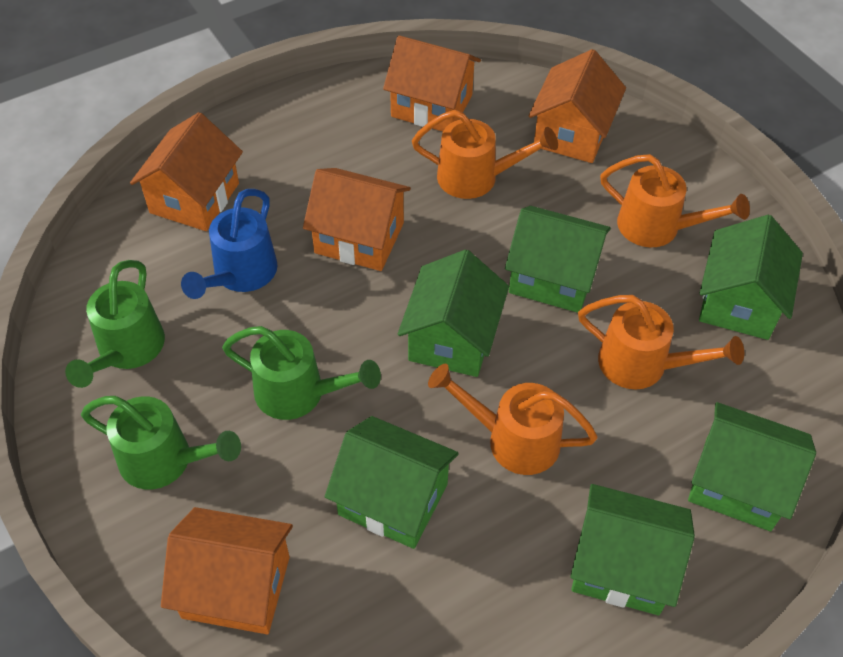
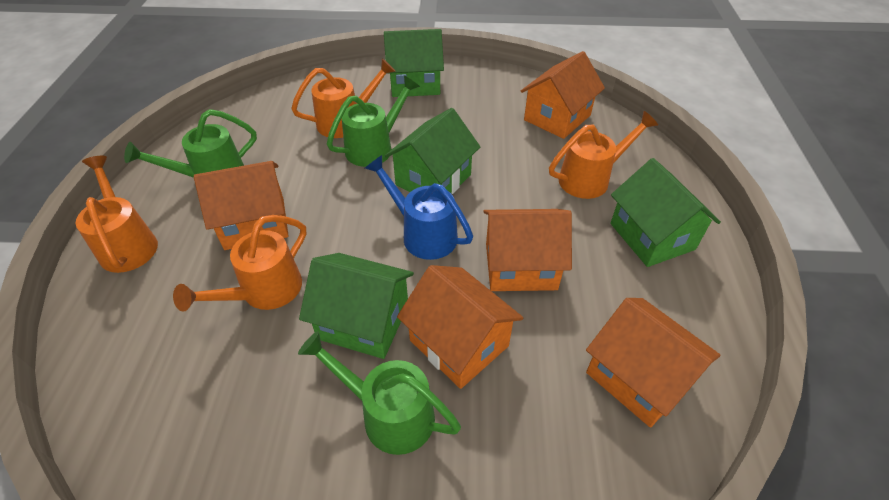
green house: [325,416,459,549] [398,250,509,377] [505,206,611,313] [570,484,695,615] [688,402,816,531] [699,215,803,340] = 6 -> [299,253,414,359] [384,29,444,97] [385,108,480,194] [610,158,721,267] = 4

